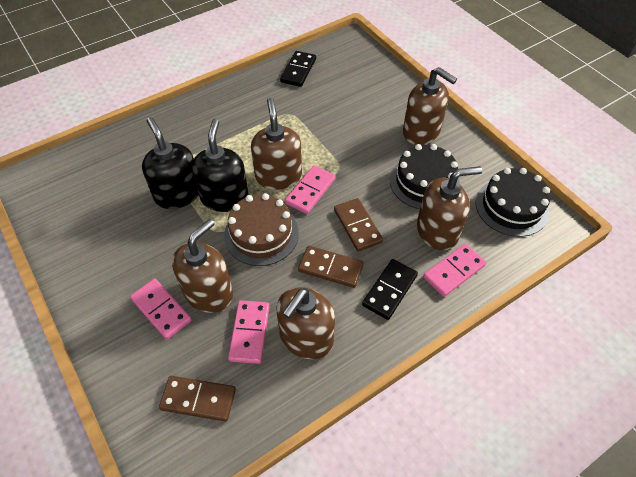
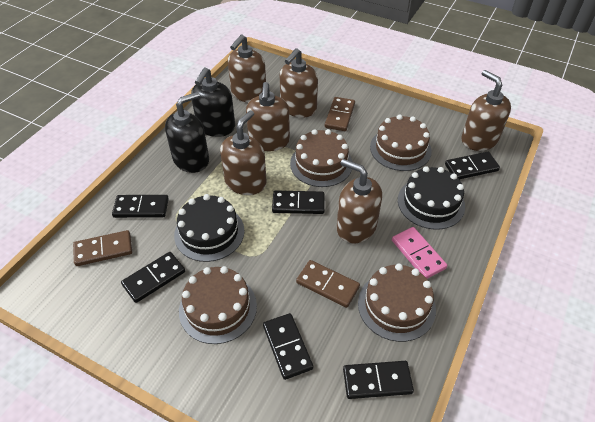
black domino: [280,51,316,87] [362,259,418,320] = 2 -> [112,195,169,218] [121,252,185,303] [263,313,313,380] [272,191,324,214] [343,361,414,399] [445,152,500,179] = 6
brown cake: [224,193,299,266] = 1 -> [179,266,257,344] [290,129,352,187] [358,264,436,342] [370,115,432,171] = 4
brown soap dispenser: [172,219,233,313] [251,98,302,190] [276,287,335,359] [403,67,457,145] [417,166,482,250] = 5 -> [220,110,267,195] [228,35,266,103] [246,82,290,151] [280,48,318,118] [336,159,382,243] [461,70,511,151] = 6
pink domino: [130,279,192,339] [228,300,270,364] [285,165,336,214] [423,244,486,297] = 4 -> [392,227,447,279] = 1

